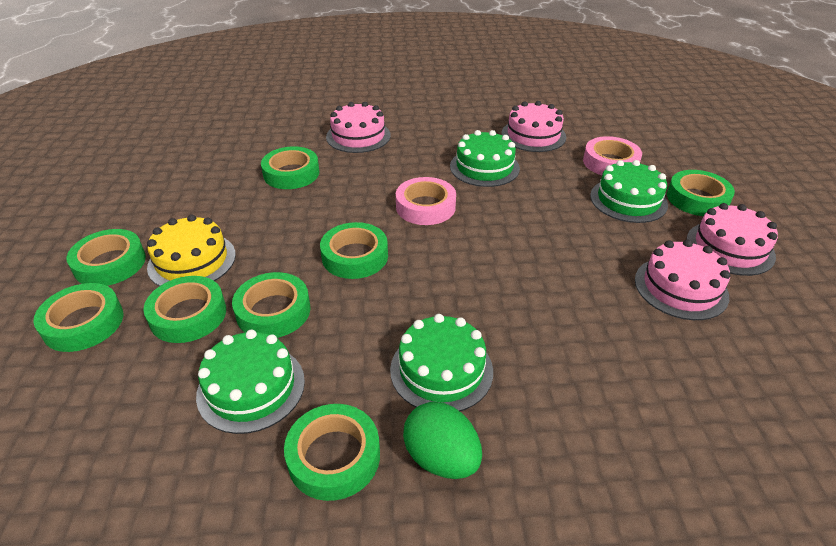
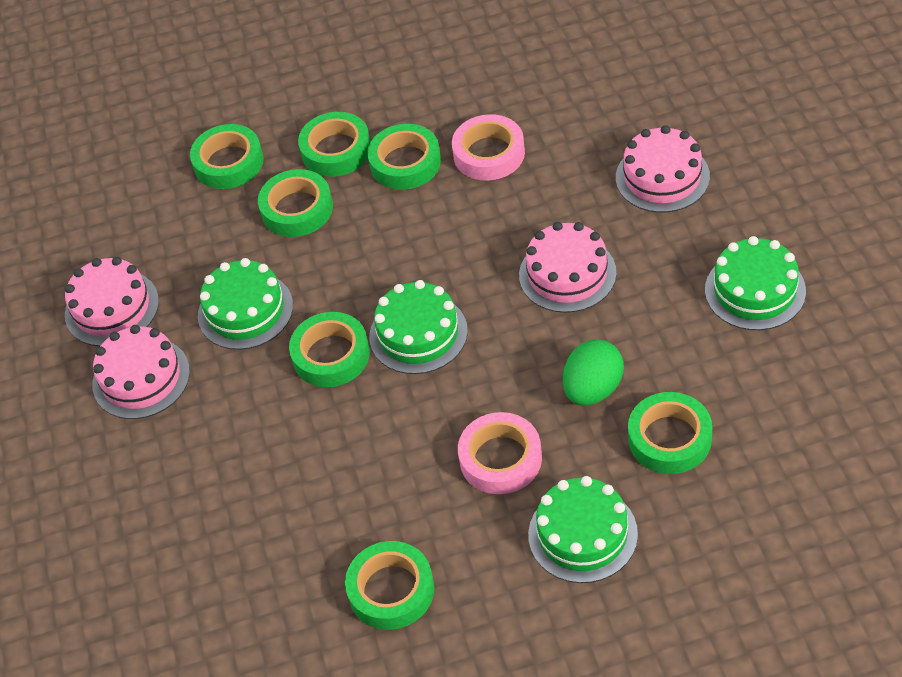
green tape: [33,283,123,352] [67,229,146,286] [143,276,226,343] [232,272,311,338] [261,146,319,189] [284,404,380,501] [320,222,388,279] [667,170,735,216] = 8 -> [190,124,264,189] [258,169,333,237] [289,312,370,387] [298,112,371,177] [345,541,434,630] [367,124,441,190] [628,392,712,474] = 7
yellow cake: [147,215,236,286] = 1 -> none = 0

